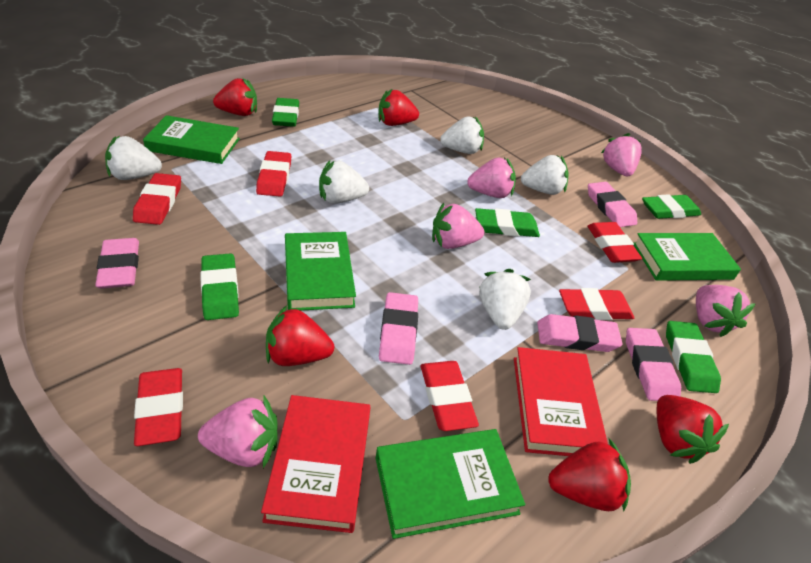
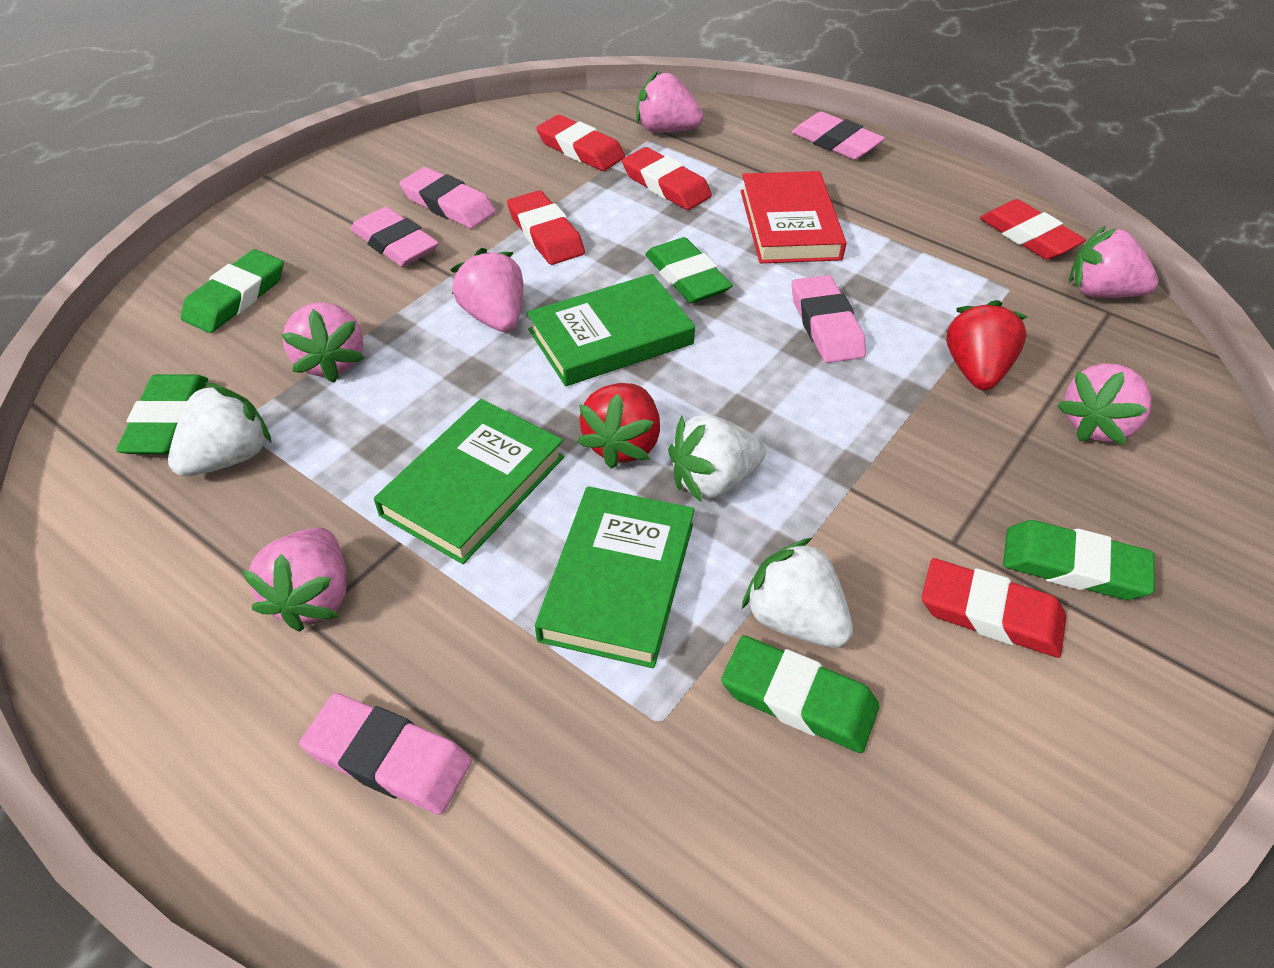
green book: [143,115,240,164] [285,232,356,311] [376,429,525,539] [634,233,741,281] = 4 -> [374,399,564,564] [527,274,695,386] [535,486,694,668] = 3
pink strawberry: [198,396,278,468] [432,203,484,249] [467,157,516,198] [601,133,641,176] [696,285,755,337] = 5 -> [242,528,347,632] [281,302,365,383] [450,248,523,332] [636,71,703,133] [1057,363,1151,445] [1069,226,1159,298] = 6
red book: [261,395,371,533] [514,347,608,456] = 2 -> [741,171,846,263] = 1
red eraser: [133,173,181,225] [134,368,183,446] [256,151,291,197] [421,361,479,431] [559,288,634,320] [588,222,642,263] = 6 -> [507,190,585,265] [536,115,625,171] [622,147,712,210] [922,558,1066,658] [980,199,1086,260] = 5
red strawberry: [213,78,257,116] [266,306,334,366] [378,89,419,126] [548,439,631,511] [657,395,729,464] = 5 -> [577,383,660,469] [946,300,1028,390] = 2
white strawberry: [105,136,162,180] [319,160,369,204] [440,116,484,154] [479,269,531,330] [521,155,569,195] = 5 -> [168,382,272,476] [668,414,766,503] [742,538,853,648] = 3

